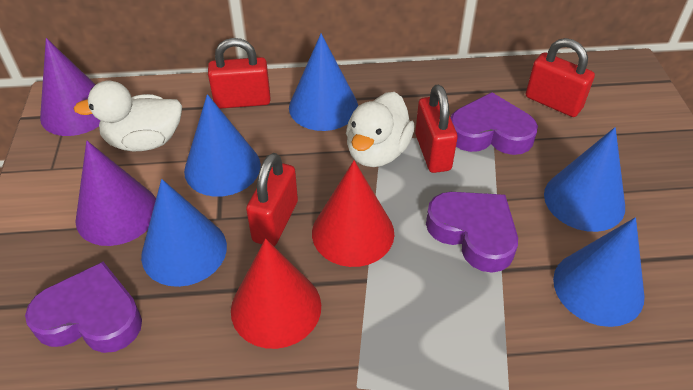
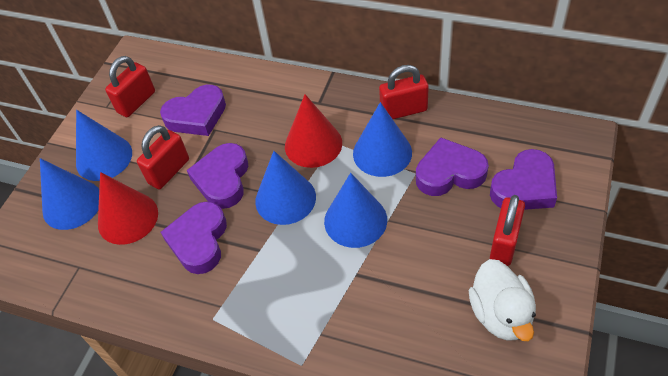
purple cone: [40,38,100,136] [75,141,156,246] = 2 -> none = 0
purple heart: [25,262,142,353] [426,192,518,273] [451,92,538,155] = 3 -> [160,85,226,136] [161,201,227,274] [187,143,248,209] [416,137,489,196] [490,149,557,210] = 5
white duck: [74,81,182,151] [346,92,415,167] = 2 -> [469,259,536,341] = 1

